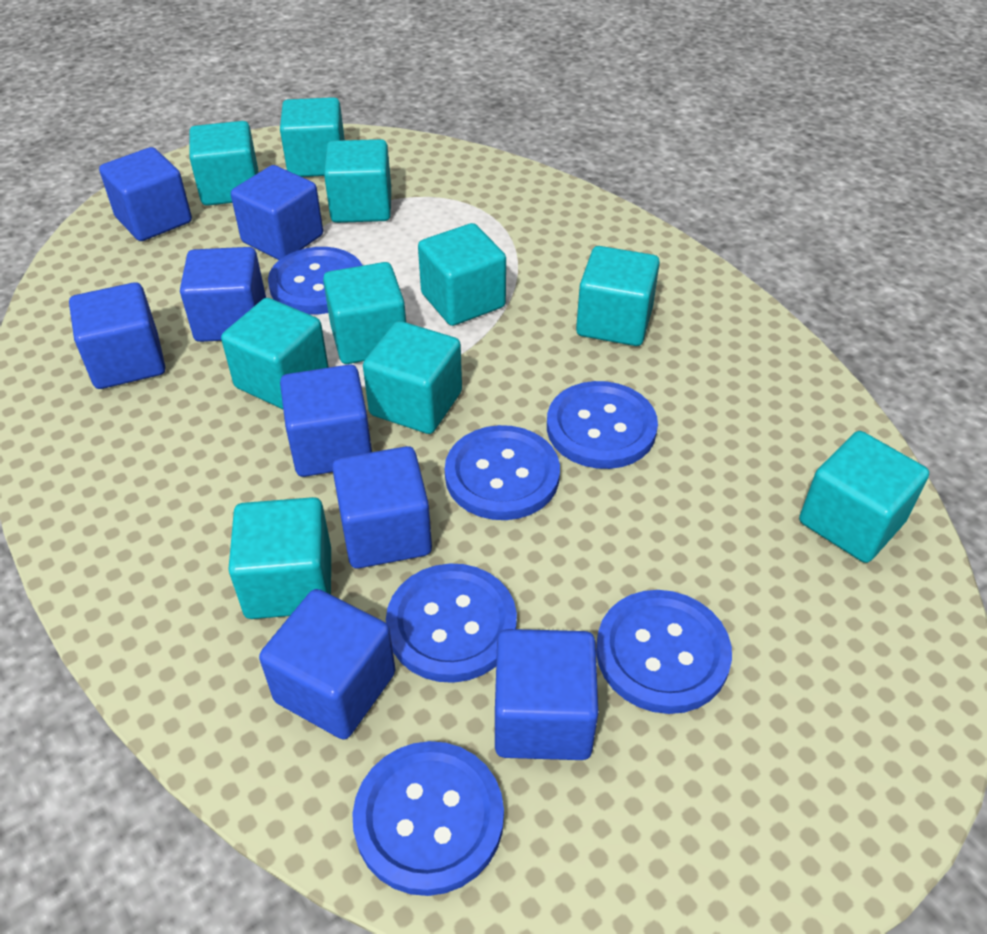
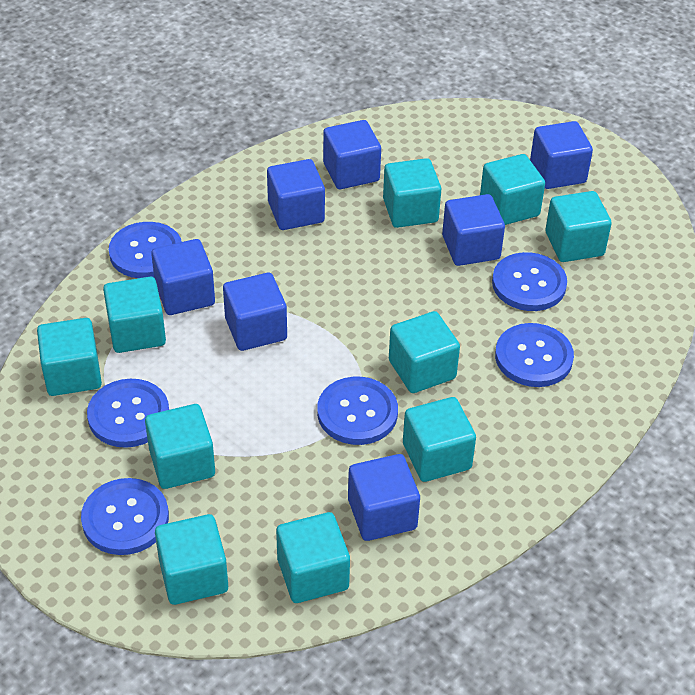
blue cube: [69,282,165,389] [99,147,192,241] [180,247,266,342] [231,165,323,260] [259,589,395,740] [280,364,372,477] [332,446,432,568] [495,629,599,760] = 8 -> [151,239,215,315] [223,273,287,351] [267,159,325,230] [323,120,381,189] [348,454,420,541] [442,194,505,266] [530,121,593,189] = 7

